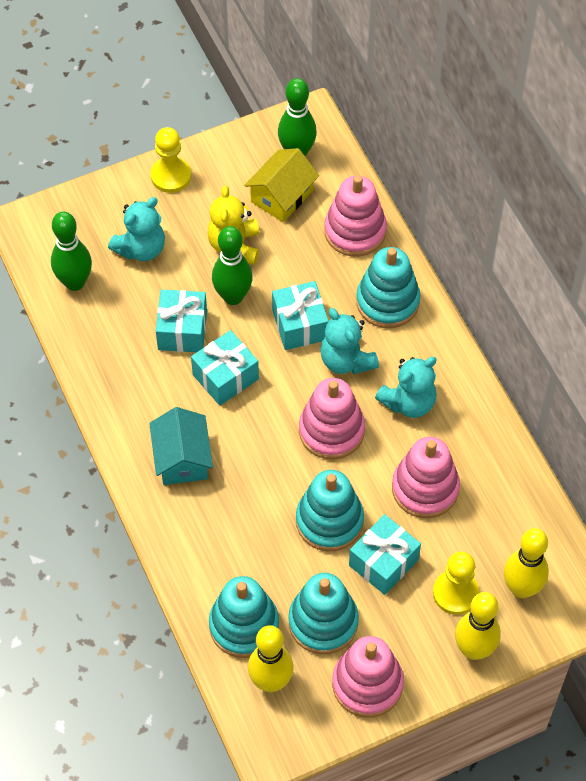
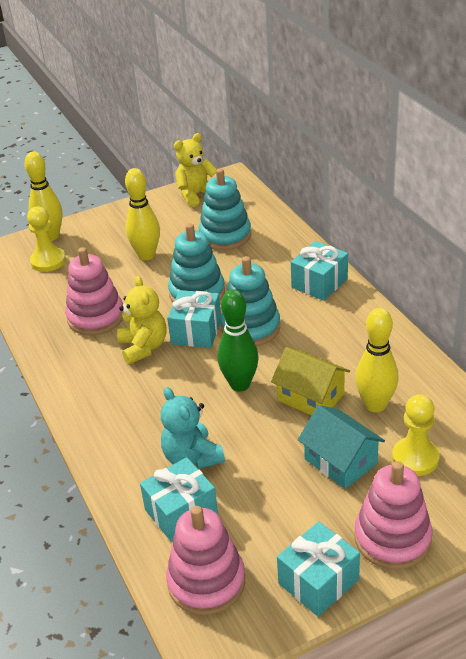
green bowling pin: [51,211,92,291] [212,226,253,305] [278,78,317,156] = 3 -> [217,289,259,392] = 1
pink stacking toy: [299,378,365,460] [324,175,387,257] [332,636,404,718] [392,437,460,518] = 4 -> [65,247,123,335] [166,506,245,615] [354,461,432,570] = 3
turquoise stacking toy: [209,576,279,658] [288,573,359,654] [296,470,364,552] [356,247,420,328] = 4 -> [168,223,225,302] [199,168,251,250] [221,256,280,346] = 3
turquoise teddy bear: [108,197,165,261] [320,308,379,374] [375,357,437,418] = 3 -> [161,387,225,469] = 1
yellow teddy bear: [207,186,259,265] = 1 -> [117,276,167,364] [174,133,217,207] = 2

